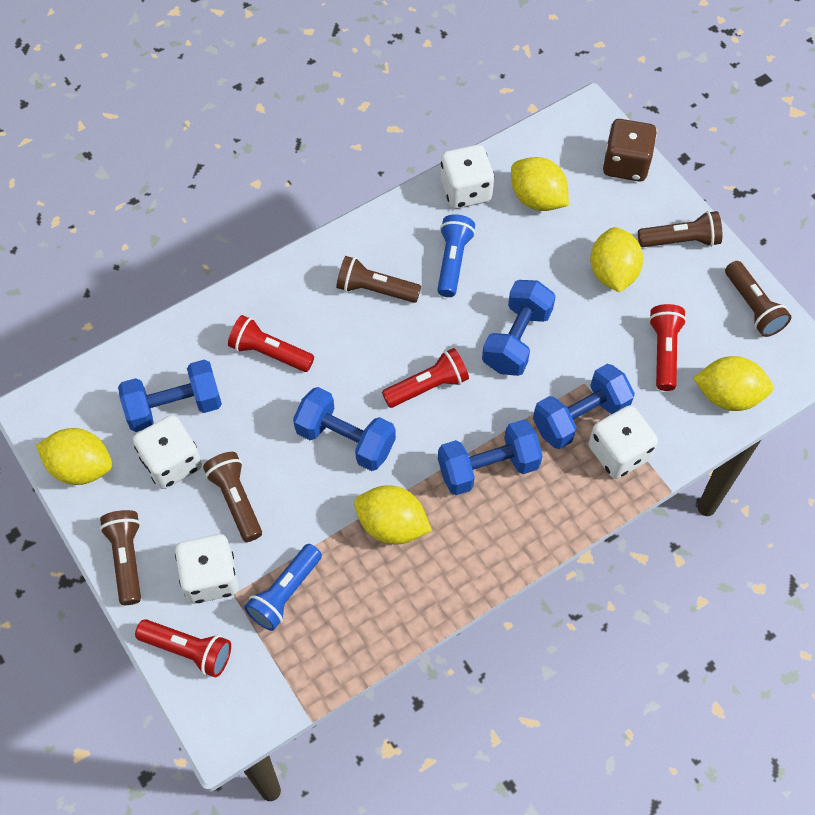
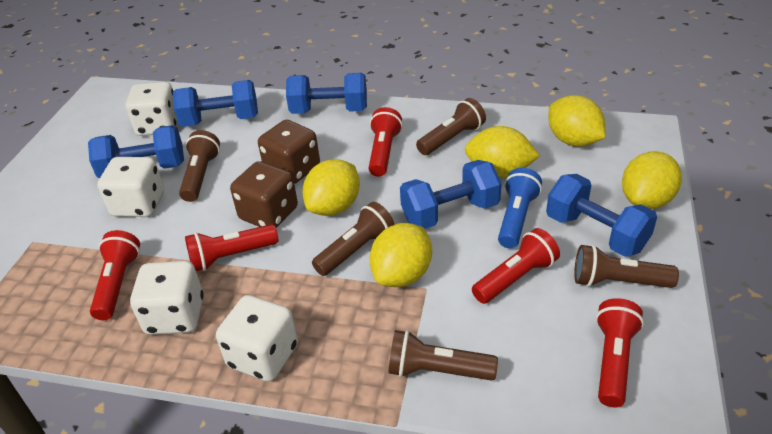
blue flashlight: [244,544,322,631] [437,214,475,297] = 2 -> [498,168,542,248] = 1
brown dice: [603,119,657,181] = 1 -> [230,161,298,228] [258,120,320,184] = 2
red flashlight: [135,619,231,677] [228,315,314,372] [382,348,469,408] [649,304,687,391] = 4 -> [90,230,140,320] [185,224,278,271] [369,107,403,177] [472,228,560,304] [596,298,644,407] = 5

